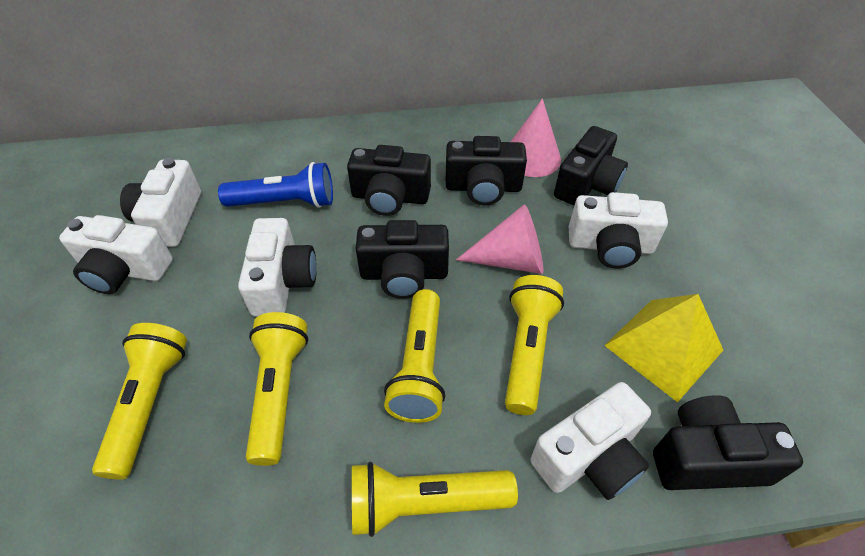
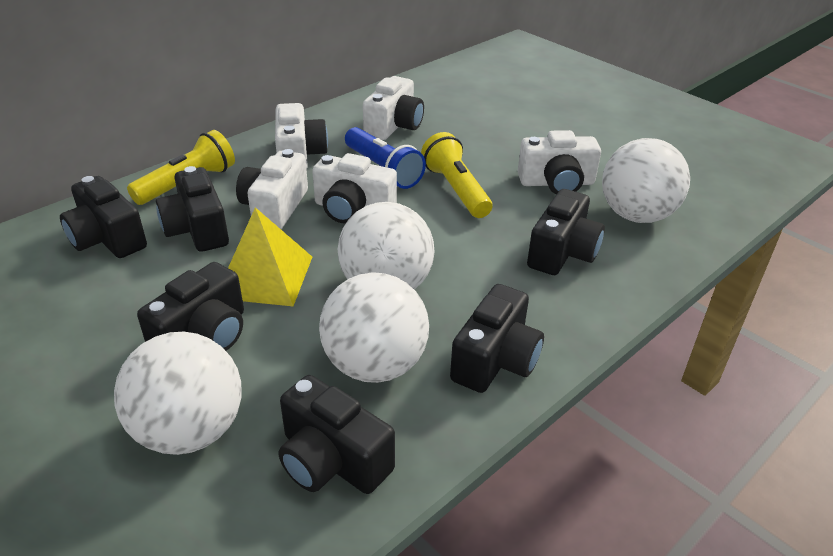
black camera: [347,145,431,216] [356,220,449,299] [445,136,527,205] [554,126,628,205] [653,395,803,490] = 5 -> [60,176,147,258] [137,262,244,351] [156,166,229,252] [279,375,395,494] [450,284,544,393] [527,189,605,275] = 6
pink cone: [456,204,543,274] [511,99,561,177] = 2 -> none = 0
white ball: none = 0 -> [114,332,242,455] [319,272,429,383] [338,202,434,289] [602,138,690,223] = 4
yellow flashlight: [92,323,187,479] [246,312,308,466] [352,462,518,537] [384,289,445,423] [505,275,564,415] = 5 -> [127,130,235,205] [421,132,492,218] = 2

